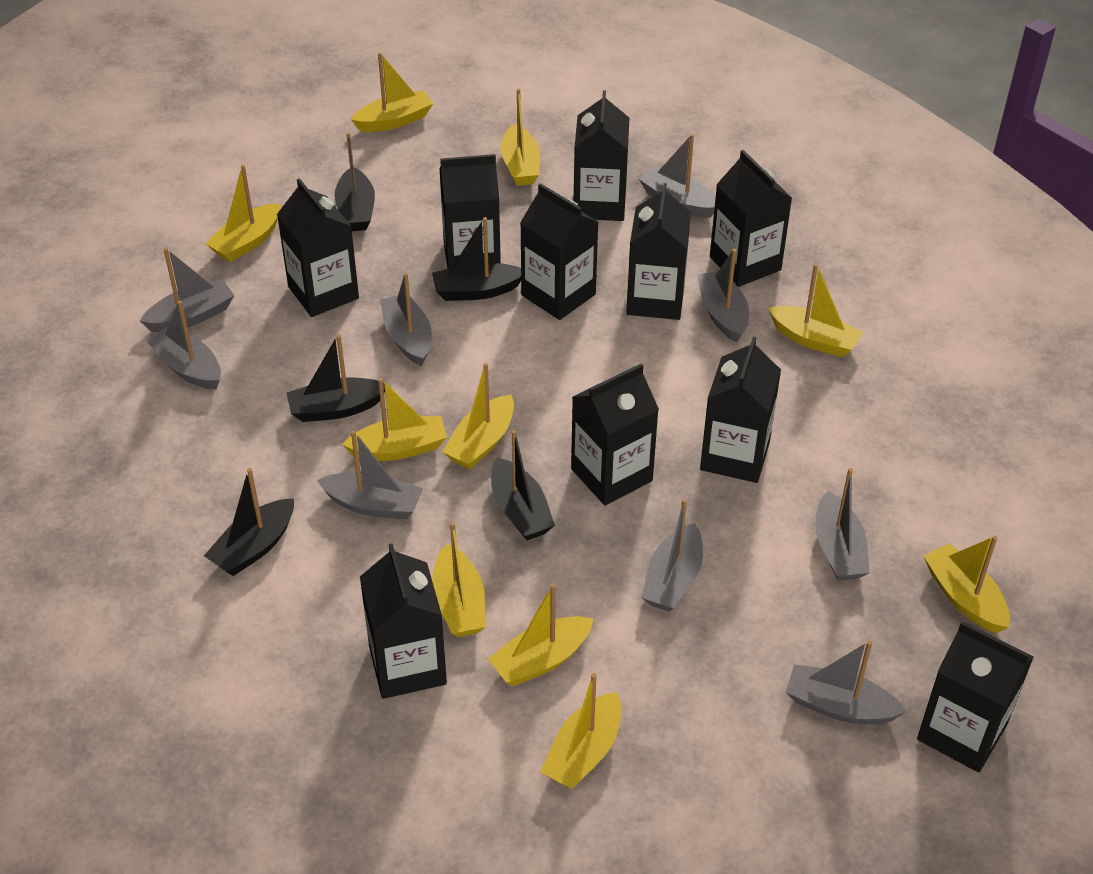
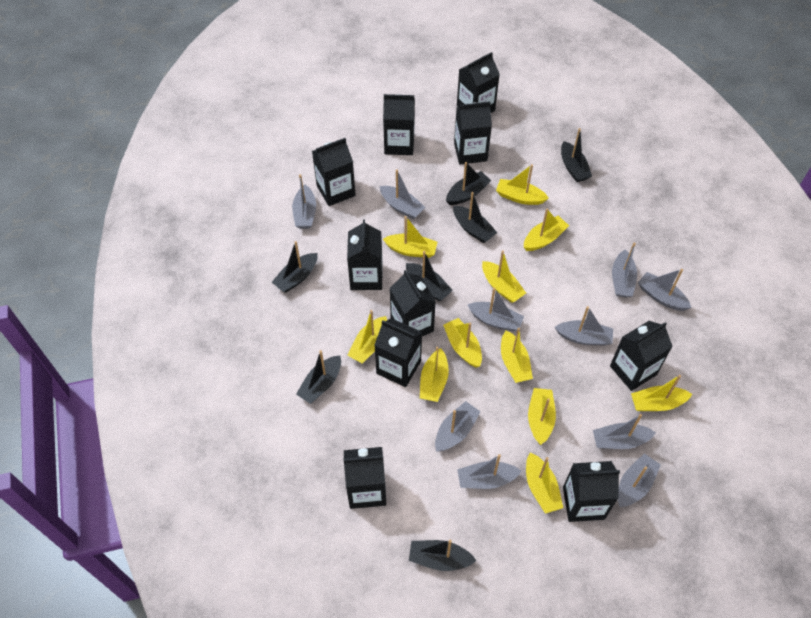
black boat: [204,468,294,576] [287,334,385,422] [334,132,375,231] [432,217,521,301] [491,430,555,540] = 5 -> [272,241,318,293] [296,350,341,404] [406,251,453,301] [409,540,477,571] [446,162,491,205] [453,192,497,243] [561,128,592,182] = 7
grey boat: [140,248,234,333] [146,301,221,390] [317,430,423,519] [380,273,432,366] [639,134,716,218] [642,499,703,612] [697,249,749,343] [786,641,907,725] [815,468,869,581] = 9 -> [292,174,316,229] [380,169,426,219] [435,401,481,452] [457,454,521,489] [467,287,524,332] [555,306,613,346] [593,414,656,449] [612,242,637,297] [618,454,661,507] [638,269,691,311] = 10
yellow boat: [205,165,280,262] [342,378,447,461] [351,52,433,132] [432,522,486,637] [443,363,514,470] [488,584,593,686] [501,88,540,186] [541,673,621,790] [769,264,863,357] [923,535,1010,633] = 10 -> [347,310,387,364] [383,216,437,258] [420,347,449,402] [443,318,482,368] [482,251,526,303] [496,164,549,205] [501,328,533,383] [524,209,569,251] [526,453,563,514] [528,388,556,445] [631,375,692,411] = 11

